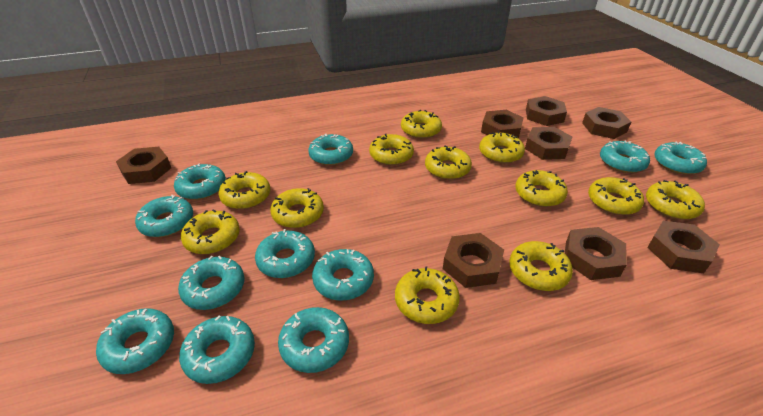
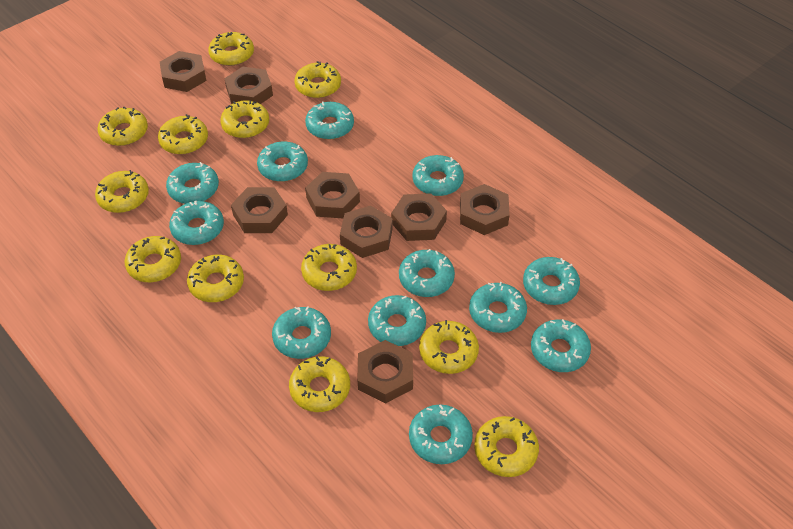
turquoise donut: [96,308,174,374] [135,195,193,237] [174,163,226,200] [178,256,244,310] [179,316,255,384] [255,229,315,278] [278,307,349,373] [308,134,353,165] [312,249,374,301] [600,141,650,173] [654,142,707,175] = 11 -> [166,162,219,204] [169,201,224,245] [257,141,308,182] [272,306,331,359] [305,101,354,140] [368,295,426,346] [399,249,455,297] [409,405,473,464] [413,155,464,196] [469,282,527,333] [523,257,580,305] [531,319,591,372] = 12

